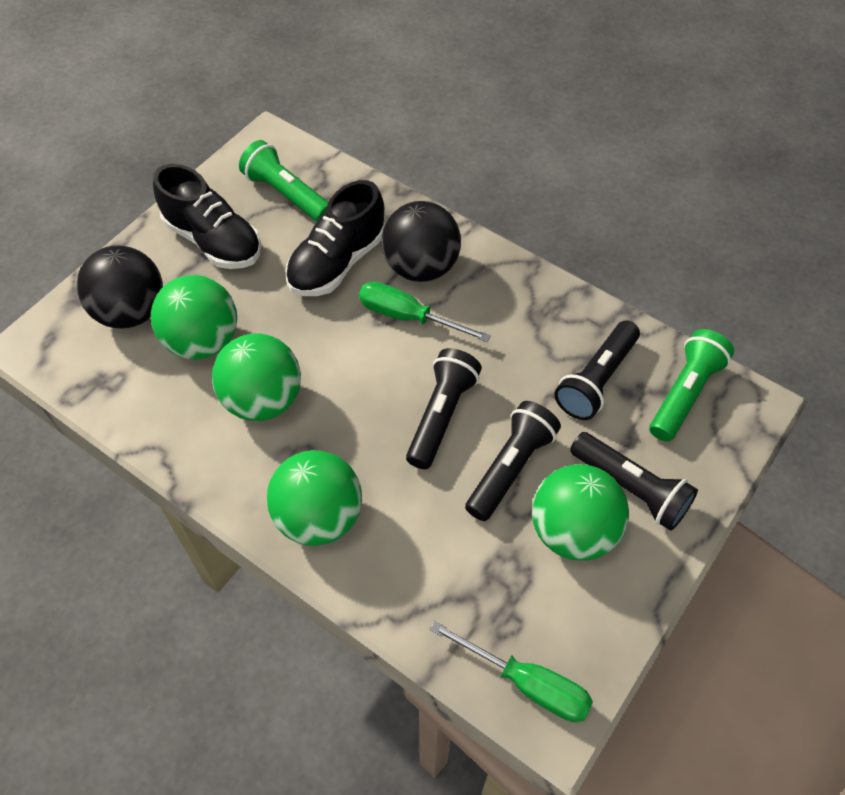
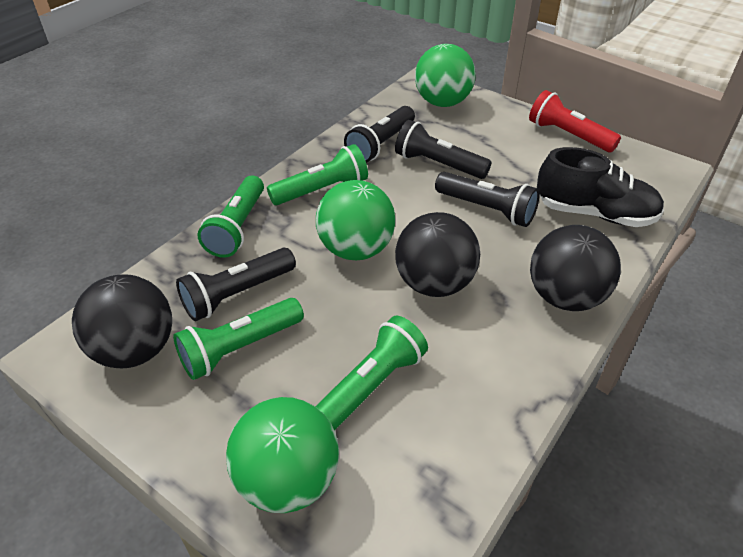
black ball: [77,245,163,329] [381,201,461,282] = 2 -> [72,274,172,368] [395,212,480,297] [530,225,621,311] = 3
black shoe: [153,164,262,269] [285,180,385,296] = 2 -> [537,147,664,227] = 1
green ball: [151,275,237,359] [212,333,301,421] [267,450,362,546] [532,464,629,561] = 4 -> [226,397,339,513] [316,180,396,260] [415,44,476,107] = 3
green flashlight: [239,140,329,222] [649,329,734,442] = 2 -> [173,298,304,380] [198,176,264,258] [267,144,368,205] [315,316,428,431] = 4
green screwdriver: [359,281,491,342] [430,621,593,722] = 2 -> none = 0
red flashlight: none = 0 -> [529,90,621,152] = 1

